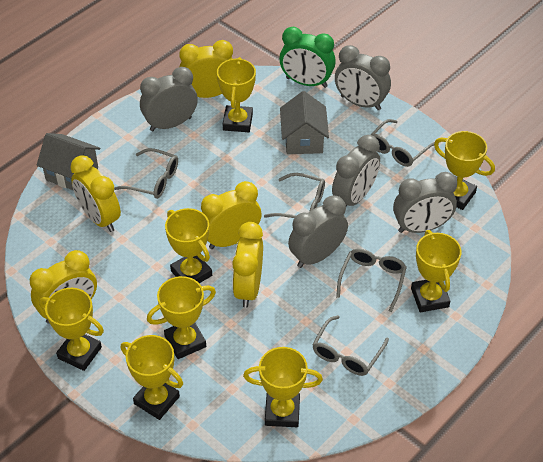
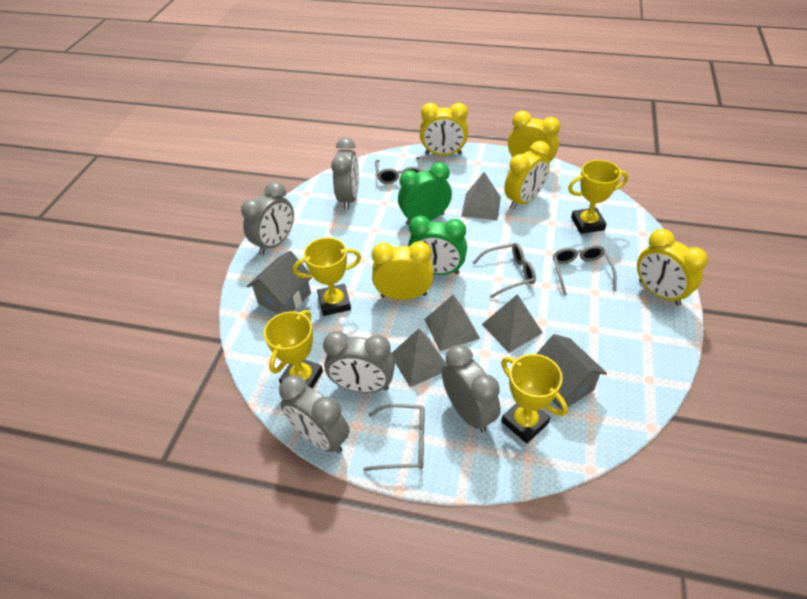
green clock: [279,27,336,88] = 1 -> [398,162,452,225] [408,215,467,275] = 2
grey glasses: [114,148,178,199] [264,173,325,218] [312,315,389,376] [336,249,407,312] [371,119,435,167] = 5 -> [363,404,424,471] [375,156,423,184] [472,243,536,298] [553,245,617,296] = 4
grey pyramid: none = 0 -> [392,329,446,387] [424,295,480,351] [461,172,501,220] [482,294,543,353] = 4
yellow trophy: [39,288,104,371] [121,335,183,420] [147,276,216,359] [165,208,212,283] [217,57,256,132] [243,347,323,427] [411,230,462,312] [434,131,495,210] = 8 -> [264,310,323,388] [293,237,361,316] [501,354,568,444] [568,160,628,234] = 4

